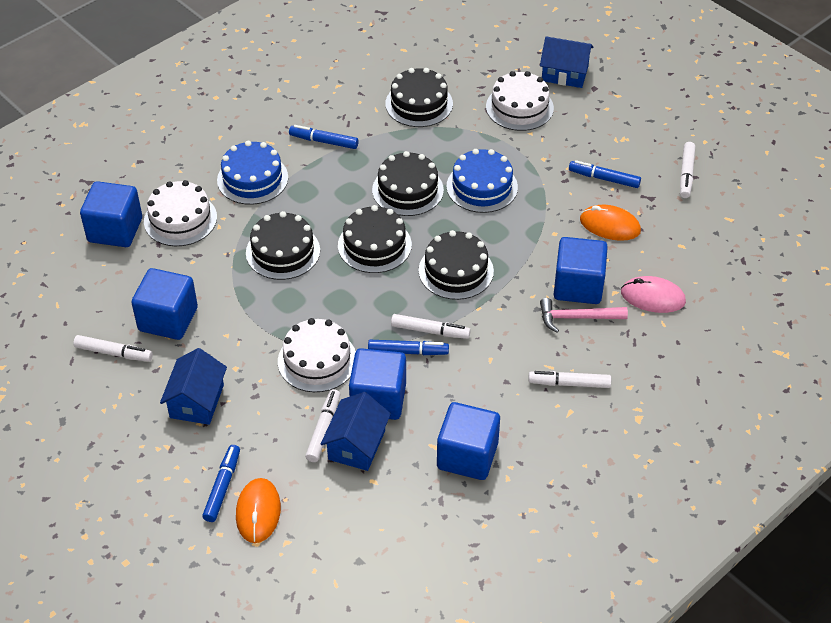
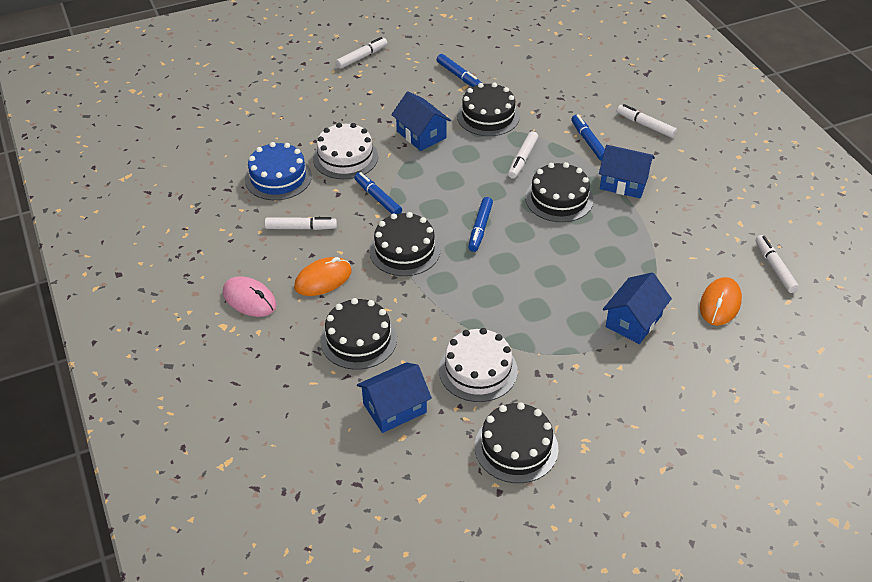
blue cake: [217,141,288,205] [446,149,518,213] = 2 -> [245,142,312,200] = 1
blue cube: [80,181,142,247] [131,268,198,340] [349,348,406,420] [437,402,500,480] [554,237,608,304] = 5 -> none = 0
blue house: [160,348,227,425] [321,392,391,471] [540,37,593,88] = 3 -> [357,362,432,433] [391,91,451,151] [599,145,655,198] [603,272,672,344] = 4
pink hammer: [540,298,628,333] = 1 -> none = 0
white cake: [144,180,217,246] [278,318,356,392] [486,71,554,131] = 3 -> [313,123,378,179] [439,328,518,402] = 2

